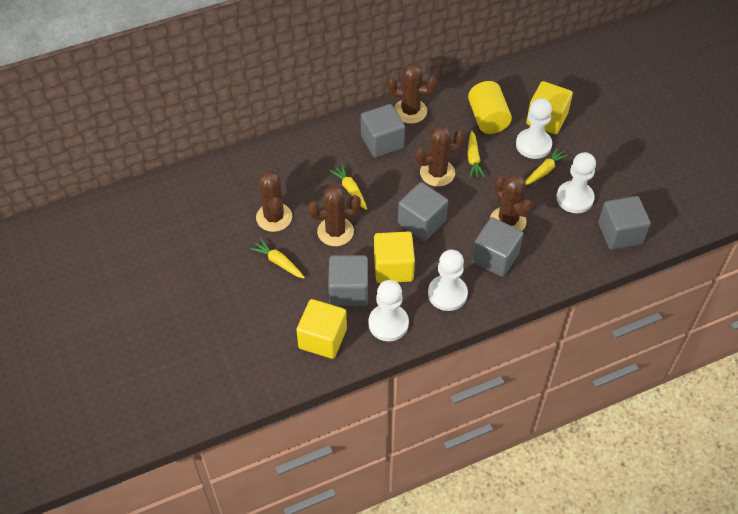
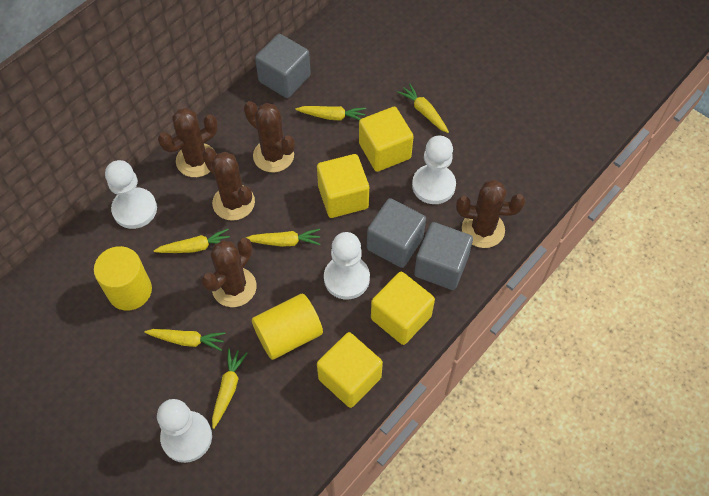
grey cube: [328,255,368,306] [361,104,405,158] [398,182,448,241] [472,217,523,277] [598,196,651,250] = 5 -> [255,34,311,98] [367,198,426,268] [414,222,473,290] = 3
yellow carrot: [250,239,305,278] [329,164,367,210] [467,131,485,178] [525,147,569,185] = 4 -> [144,329,226,351] [154,229,230,253] [212,349,248,429] [246,229,321,247] [296,106,366,121] [397,84,449,133] = 6
yellow cube: [296,299,347,359] [374,231,415,283] [526,81,573,134] = 3 -> [317,154,369,218] [317,332,383,408] [359,107,414,172] [371,272,435,345] = 4
yellow cylinder: [468,81,512,134] = 1 -> [94,246,152,310] [252,294,323,360] = 2

